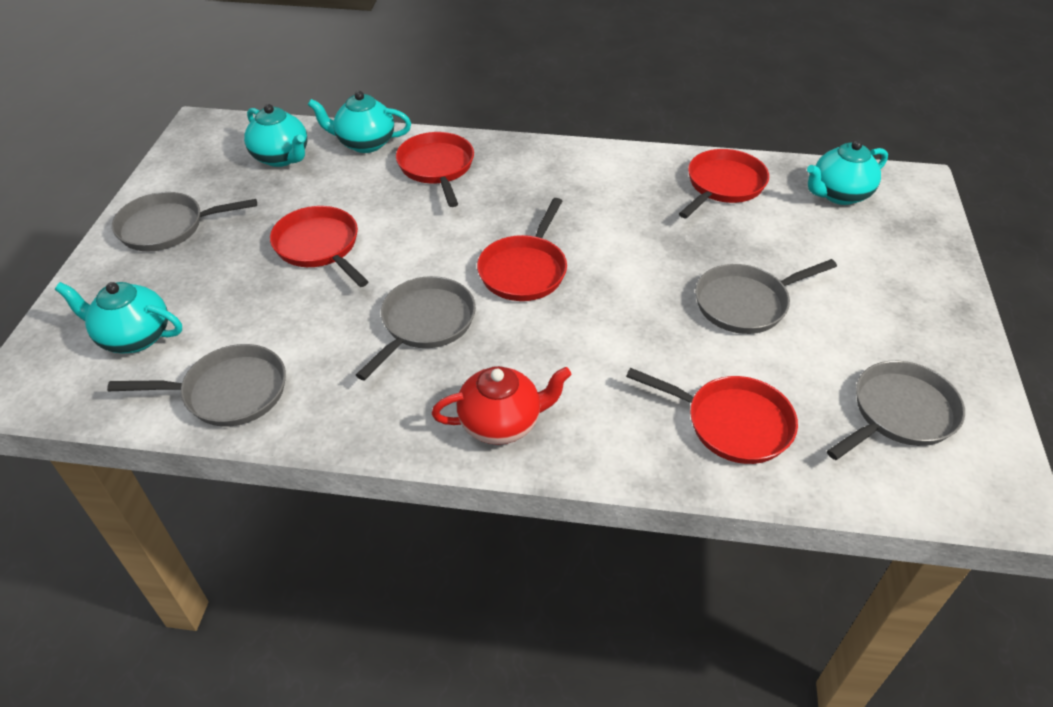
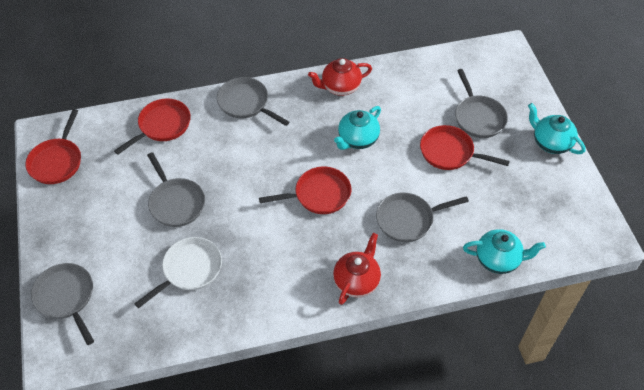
red pan: [270,206,369,287] [396,132,474,207] [477,198,567,301] [626,368,798,464] [679,149,769,219] = 5 -> [25,109,81,184] [114,99,191,155] [259,167,351,214] [420,125,510,170] = 4
red teapot: [432,366,572,445] = 1 -> [308,58,372,96] [333,233,381,305] = 2
turquoise teapot: [55,282,182,353] [244,104,307,167] [308,91,411,153] [807,140,888,205] = 4 -> [334,106,381,150] [463,229,546,274] [528,103,586,154] = 3
white pan: none = 0 -> [134,237,222,308] = 1

